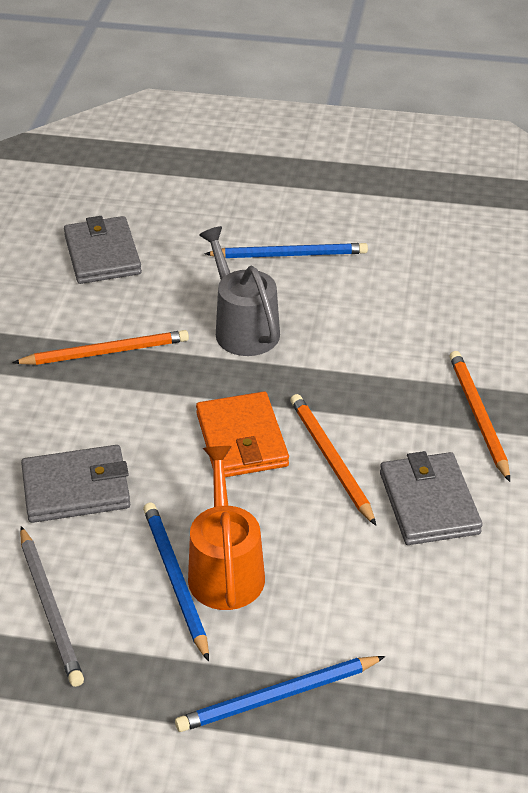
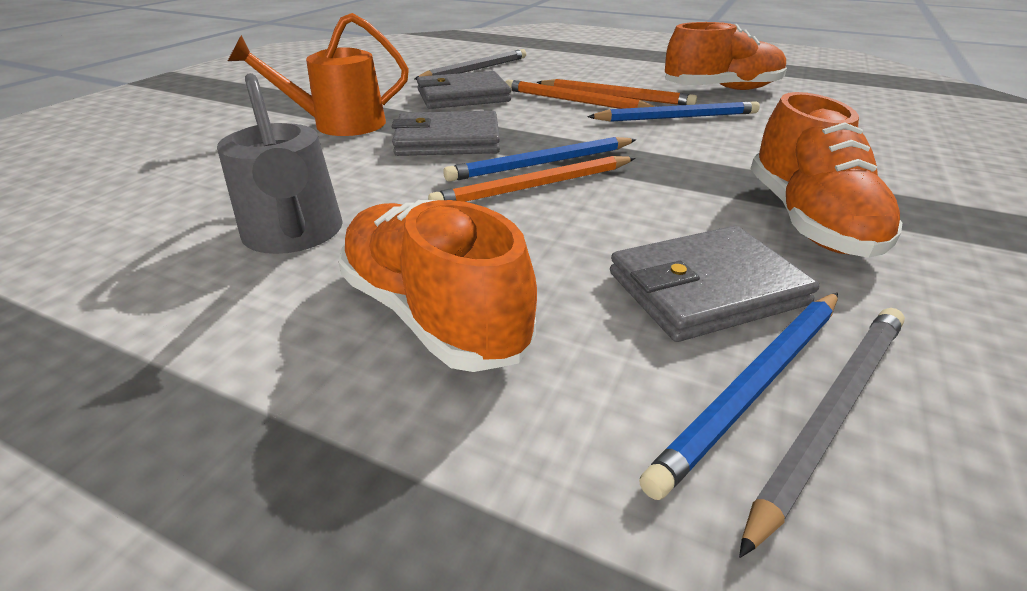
grey pencil: [20,526,84,687] = 1 -> [414,49,526,80] [739,308,905,558] = 2
orange shoe: none = 0 -> [338,200,537,372] [665,22,787,90] [751,92,902,258] = 3
orange wallet: [196,391,289,477] = 1 -> none = 0

